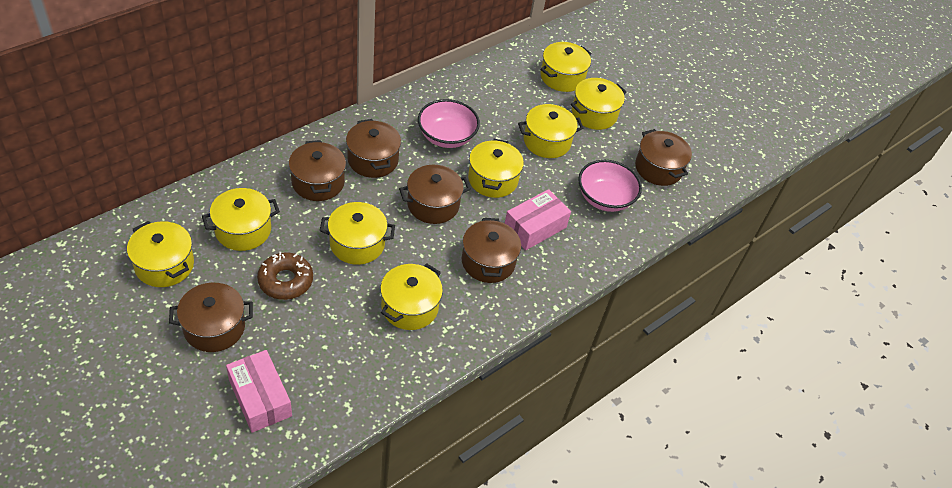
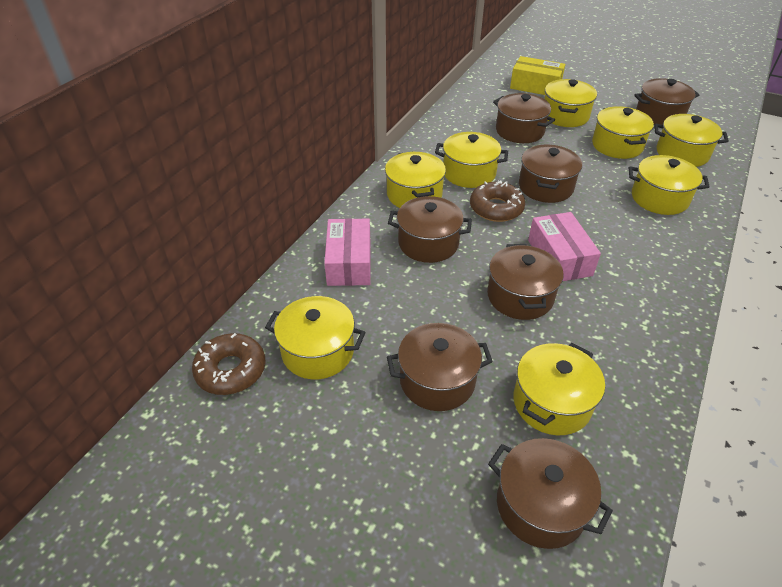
brown donut: [257,252,313,300] = 1 -> [192,333,266,395] [470,180,525,222] = 2
brown pot: [169,283,253,352] [289,140,346,201] [346,119,401,178] [399,165,471,224] [462,218,521,283] [635,129,692,186] = 6 -> [387,323,493,411] [388,196,472,263] [487,244,564,320] [488,438,613,549] [493,93,555,143] [519,144,582,203] [634,78,699,125] = 7
pink bowl: [418,99,480,148] [578,160,642,212] = 2 -> none = 0
yellow box: none = 0 -> [510,56,565,95] = 1

